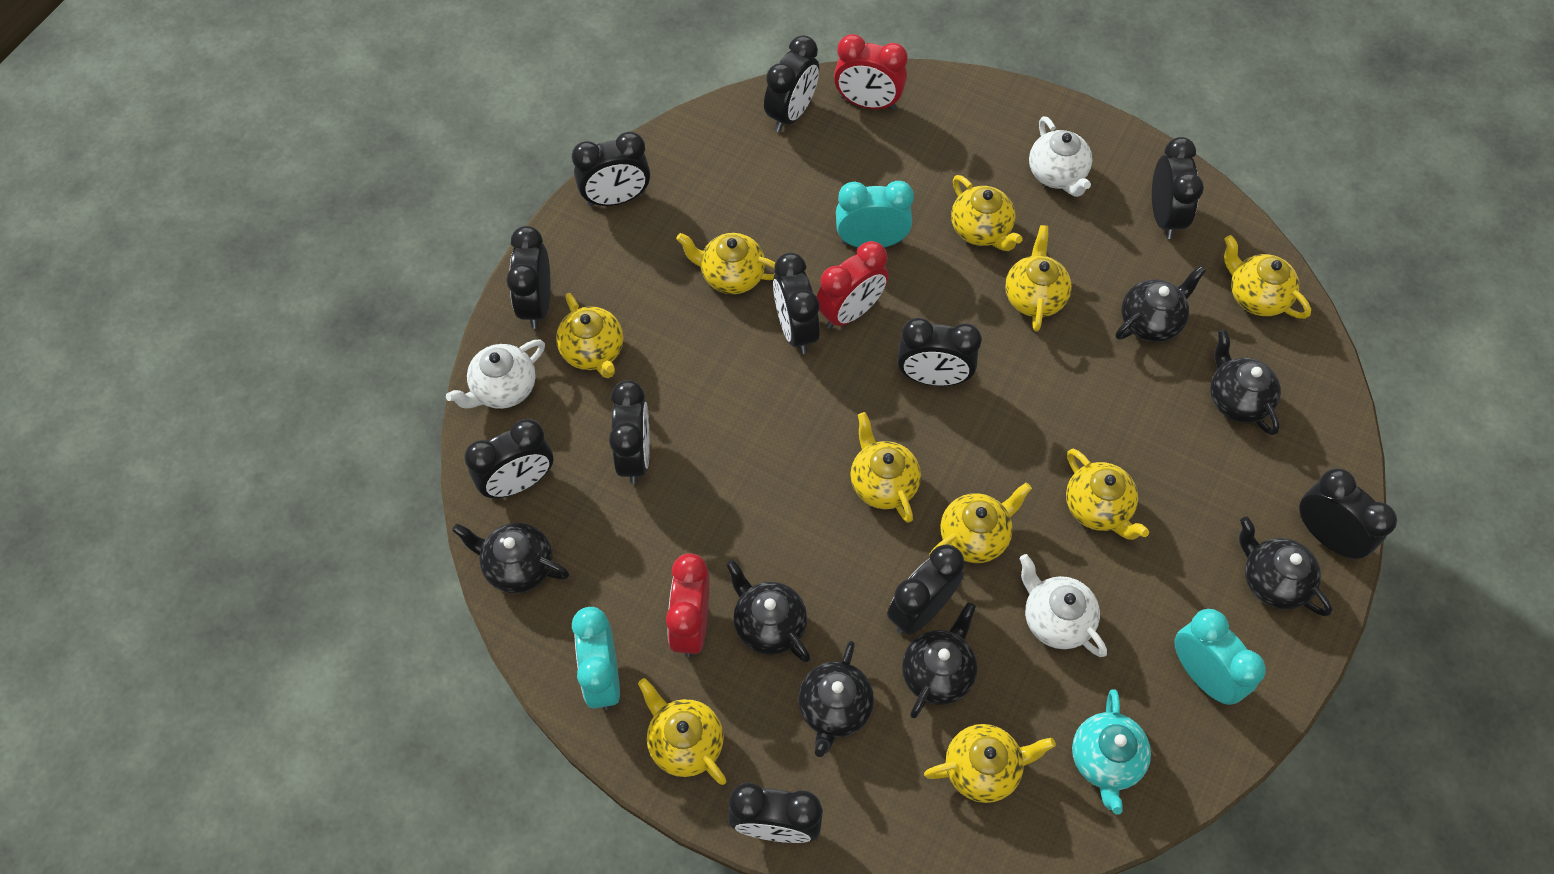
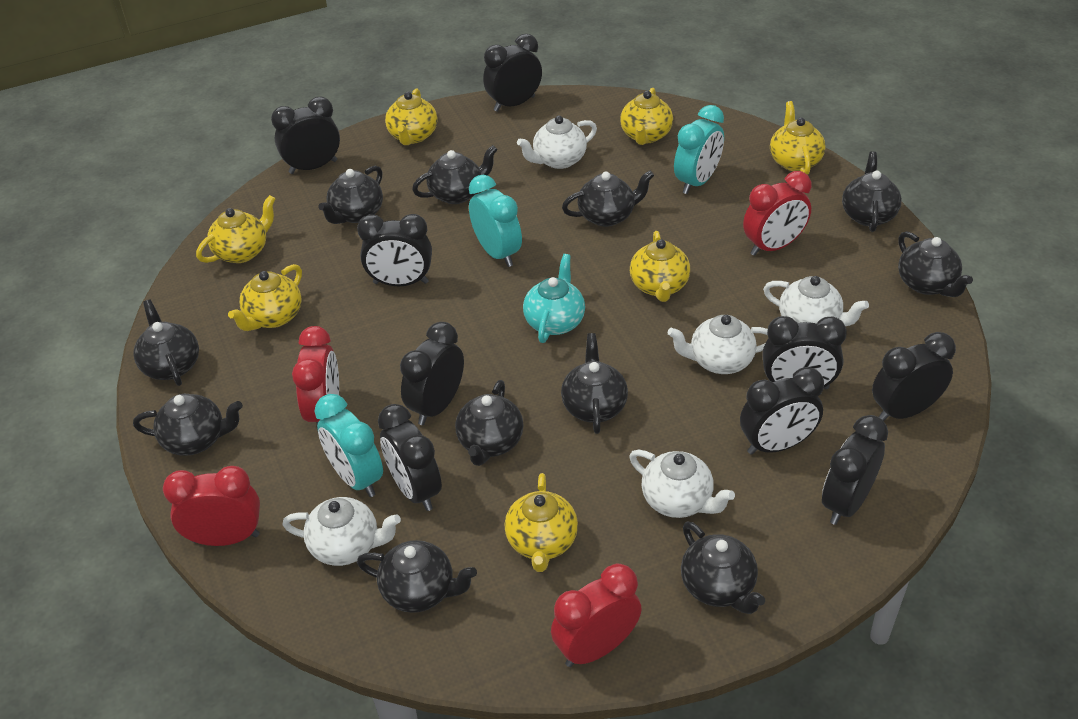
black clock: [464,419,553,498] [507,226,550,329] [572,132,650,206] [609,380,650,484] [728,782,823,843] [764,35,819,132] [773,252,820,354] [887,544,964,635] [897,318,982,386] [1152,137,1204,239] [1299,468,1397,560] = 11 -> [271,97,340,174] [357,214,432,286] [378,404,442,511] [400,322,464,425] [483,34,542,112] [740,367,824,455] [763,316,847,389] [822,415,888,525] [872,332,956,421] = 9
black teapot: [452,523,569,593] [726,560,810,662] [798,641,874,757] [902,602,978,718] [1115,266,1206,342] [1210,329,1281,435] [1239,516,1332,616] = 7 -> [133,299,199,386] [133,394,243,456] [318,166,383,224] [357,540,477,613] [412,145,498,204] [455,380,524,466] [561,333,628,434] [562,170,654,227] [681,521,765,614] [842,151,902,232] [898,231,973,297] = 11
red clock: [666,553,710,657] [817,241,889,329] [834,34,908,110] = 3 -> [163,466,260,546] [292,326,339,430] [551,564,642,667] [743,171,812,256] = 4
white teapot: [446,340,545,409] [1019,554,1107,657] [1029,116,1092,197] = 3 -> [282,497,401,566] [517,116,597,169] [629,450,735,518] [668,315,768,374] [763,276,869,326] = 5
yellow teapot: [556,293,623,378] [638,678,726,785] [676,233,775,294] [850,412,921,523] [924,724,1056,803] [930,483,1032,563] [951,175,1023,251] [1005,225,1072,332] [1066,449,1149,540] [1224,235,1311,319] = 10 -> [196,195,275,263] [228,264,302,331] [385,88,438,145] [505,473,578,572] [620,88,673,145] [630,231,690,302] [770,101,826,175] = 7

